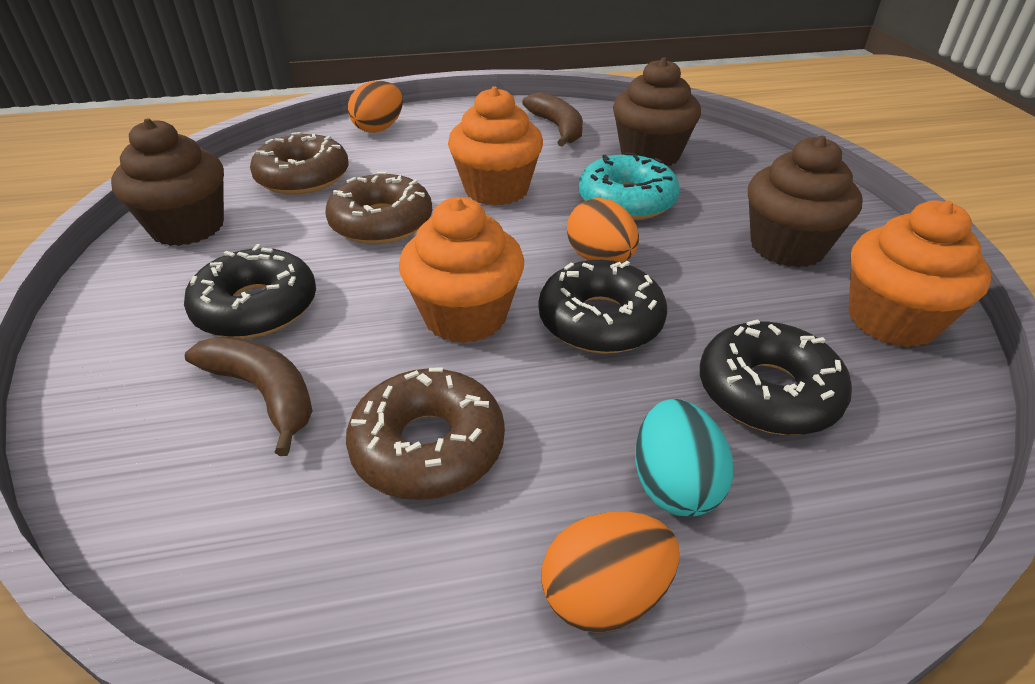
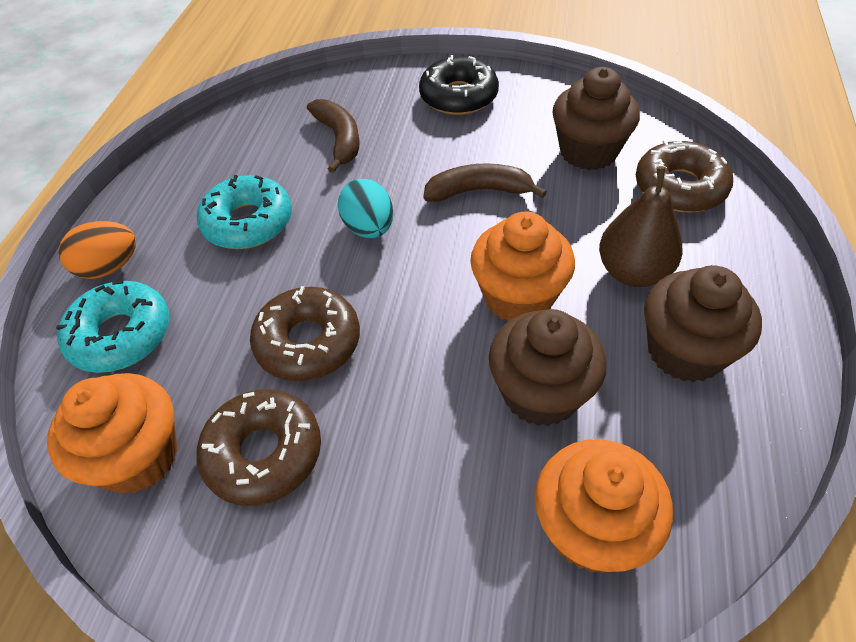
black donut: [184,244,316,339] [539,260,667,354] [700,319,852,435] = 3 -> [419,55,499,115] = 1
brown pear: none = 0 -> [599,166,683,287] = 1
orange egg: [348,81,403,133] [541,511,679,633] [567,198,639,263] = 3 -> [59,221,136,279] = 1
turquoise donut: [579,152,680,220] = 1 -> [56,280,170,373] [197,175,292,249] = 2

